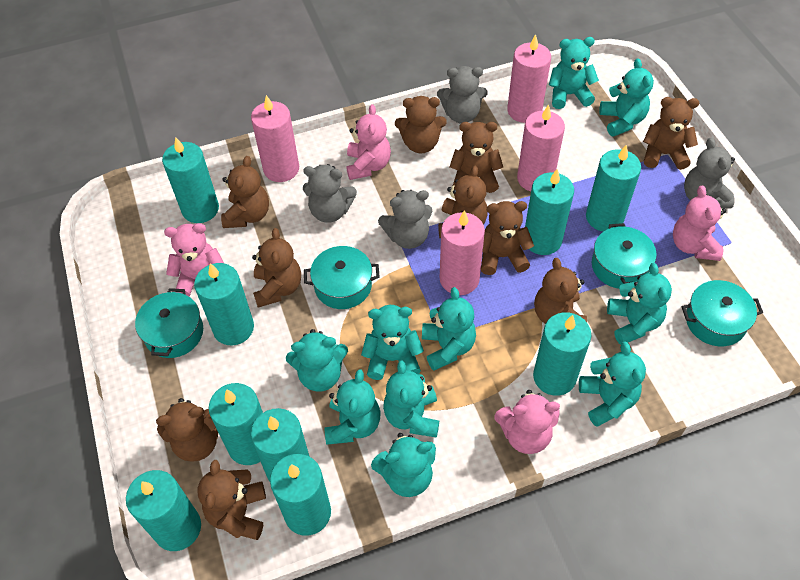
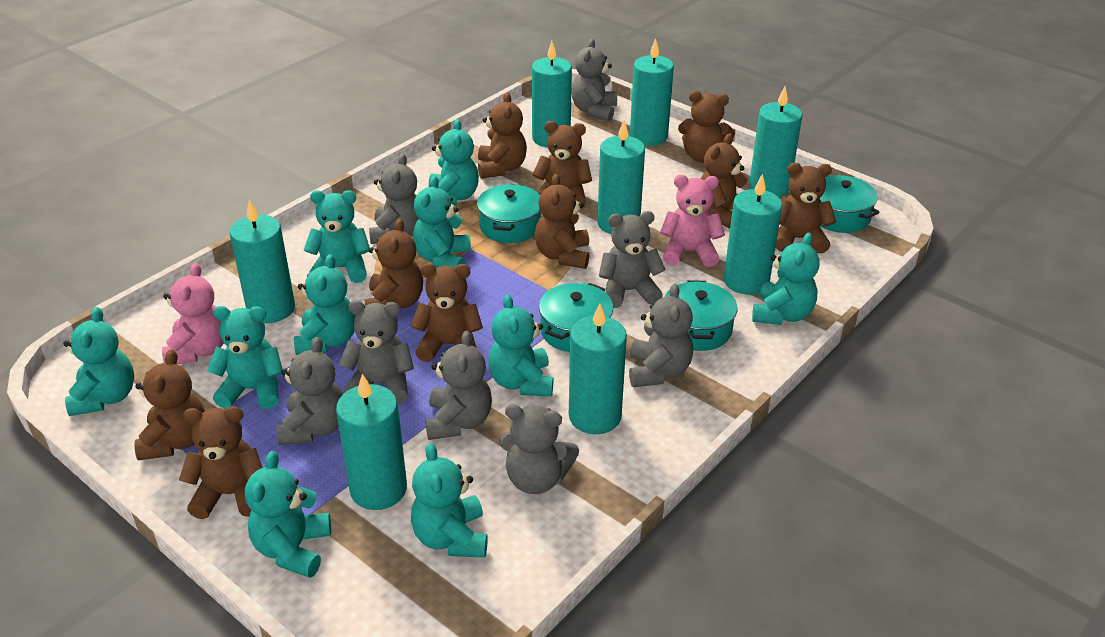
grey teddy bear: [303,164,357,223] [378,190,432,249] [437,66,488,123] [684,138,735,208] = 4 -> [277,337,343,445] [339,300,414,404] [369,154,419,244] [425,331,492,440] [499,404,579,494] [571,39,617,121] [599,211,666,308] [629,284,693,387] = 8
pink candle: [251,95,299,182] [440,210,485,295] [507,34,551,123] [517,104,565,191] = 4 -> none = 0
pink teddy bear: [164,223,224,297] [346,104,391,180] [494,390,560,454] [673,186,726,261] = 4 -> [162,263,224,364] [660,175,725,267] = 2
turquoise candle: [126,470,201,551] [162,137,219,223] [194,263,254,345] [209,383,263,465] [251,408,310,482] [270,454,331,536] [525,169,574,255] [533,312,592,396] [586,145,641,232] = 9 -> [230,200,295,323] [336,374,407,510] [532,41,572,148] [569,303,627,434] [597,120,645,234] [630,39,674,146] [724,174,782,295] [749,87,802,197] = 8

